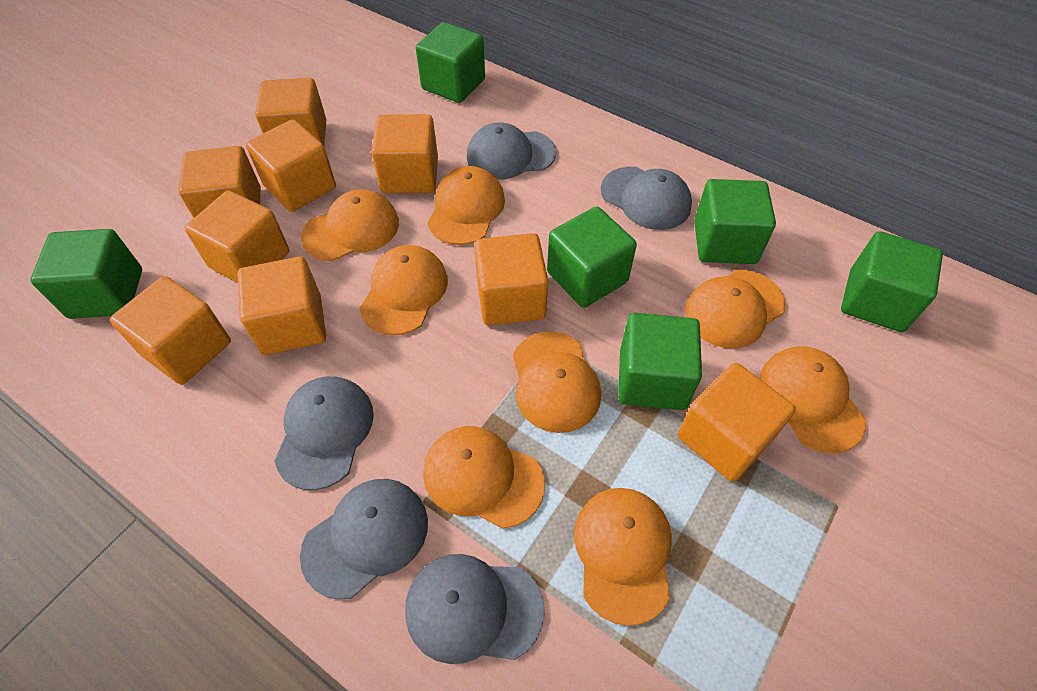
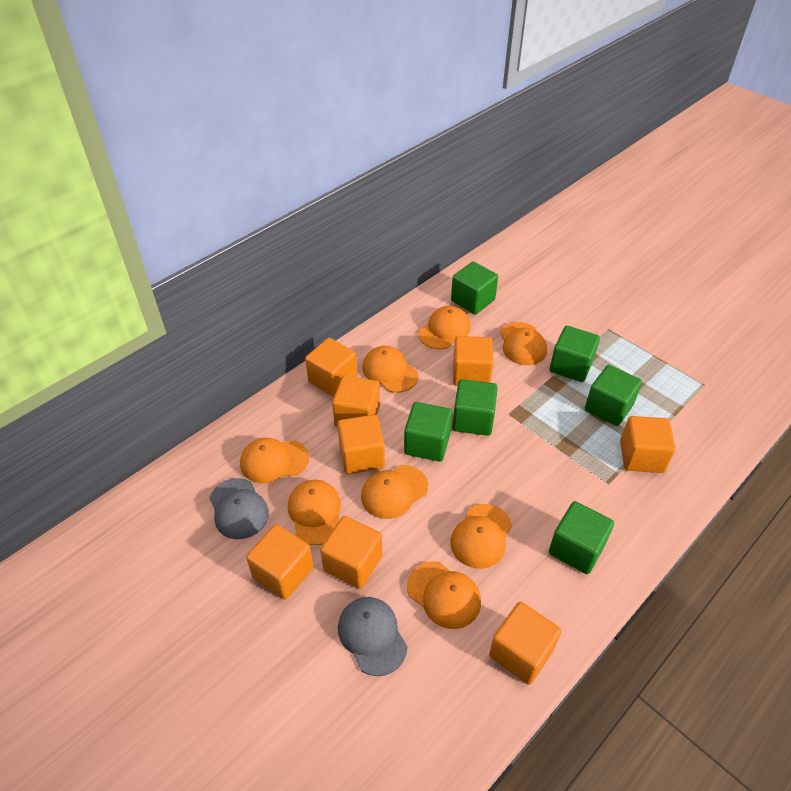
grey cap: [274,376,374,490] [300,479,428,600] [405,554,545,664] [467,123,556,180] [601,167,692,230] = 5 -> [209,478,269,539] [338,597,407,676] = 2
orange cube: [110,276,231,385] [178,146,261,218] [185,190,289,283] [237,256,326,355] [246,119,336,212] [255,78,326,146] [371,114,438,193] [474,233,548,326] [678,363,796,482] = 9 -> [246,524,314,600] [305,338,357,397] [320,516,382,589] [332,375,380,427] [337,415,385,474] [453,336,493,386] [489,602,561,685] [620,416,676,473] = 8

